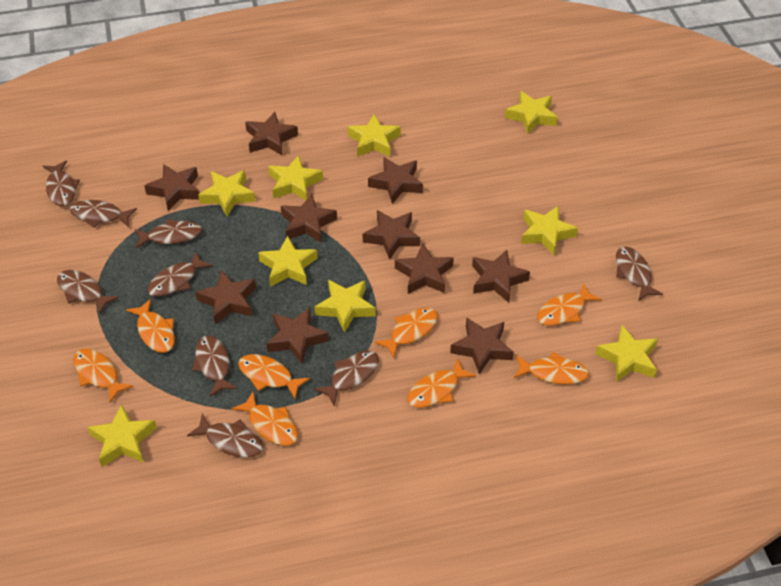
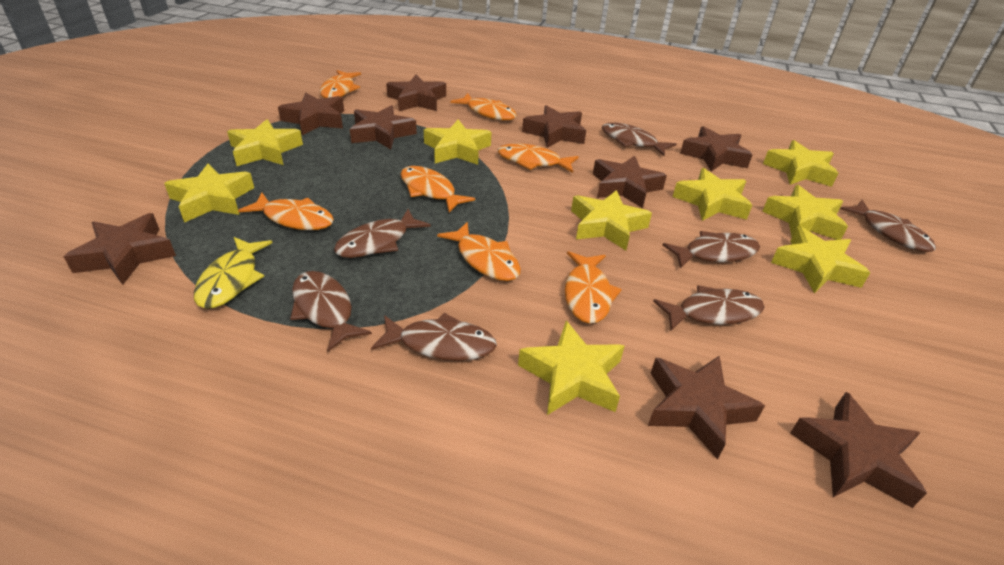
brown fish: [43,160,80,206] [57,270,119,314] [70,200,137,228] [135,219,202,249] [147,252,213,297] [187,413,263,458] [192,336,238,397] [314,351,379,405] [616,247,663,301] = 9 -> [290,271,372,352] [334,209,431,258] [371,313,497,361] [602,123,676,156] [653,285,765,330] [663,231,760,268] [840,200,936,252] = 7
brown star: [144,164,199,211] [196,270,256,324] [245,112,298,155] [267,307,329,364] [281,194,337,243] [363,210,420,260] [368,157,423,204] [395,244,454,294] [450,317,514,375] [472,250,530,303] = 10 -> [64,213,176,285] [278,93,344,135] [350,105,417,149] [386,75,446,111] [522,105,586,148] [593,155,667,208] [648,356,765,460] [680,126,753,172] [790,392,927,508] = 9
orange fish: [73,349,133,403] [126,299,175,353] [232,392,298,446] [238,354,310,399] [374,308,438,358] [407,358,476,408] [514,352,589,385] [537,283,602,326] = 8 -> [238,193,334,230] [320,70,361,98] [401,166,475,213] [437,222,521,281] [451,93,517,120] [498,143,579,173] [565,251,622,324] = 7
yellow fish: none = 0 -> [194,237,272,309] = 1

